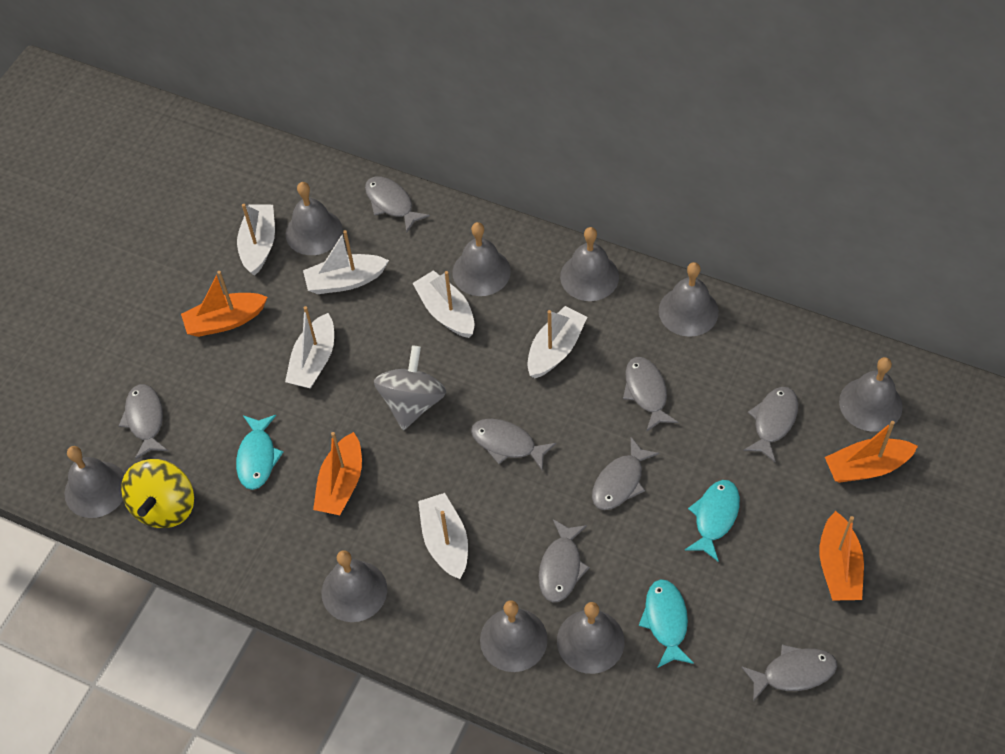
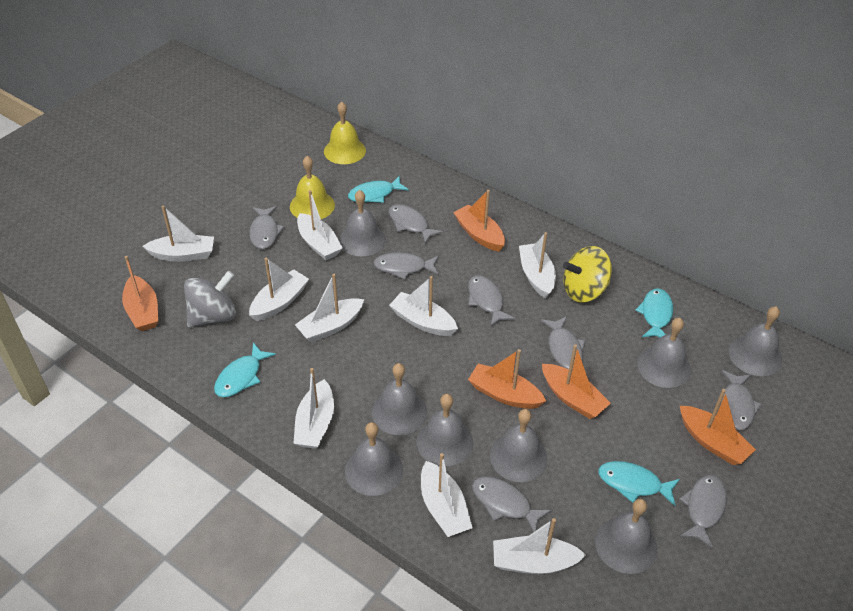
grey bell: [64,446,125,518] [285,182,343,255] [322,550,387,622] [452,222,511,296] [480,600,548,672] [557,602,625,674] [560,227,619,301] [659,262,719,337] [839,357,903,432] = 9 -> [339,190,386,256] [345,422,403,496] [372,363,427,435] [417,394,473,466] [490,409,547,482] [595,499,657,574] [637,318,691,388] [729,306,782,376] = 8
orange boat: [181,271,268,337] [313,432,362,515] [819,511,864,601] [825,421,918,483] = 4 -> [122,256,158,331] [453,190,505,252] [468,349,546,409] [542,344,611,419] [680,389,756,465] = 5
turquoise fish: [236,415,283,490] [639,579,694,668] [685,480,740,562] = 3 -> [214,343,276,397] [348,176,409,203] [598,461,680,506] [635,289,673,337] = 4
white boat: [237,204,275,276] [285,306,334,389] [303,230,389,294] [412,270,475,338] [418,493,468,579] [527,306,587,378] = 6 -> [143,205,214,262] [249,258,309,321] [293,368,334,449] [295,274,364,342] [297,190,343,260] [389,276,458,336] [421,453,473,537] [493,518,586,574] [519,232,556,298] = 9
yellow bell: none = 0 -> [290,156,335,219] [324,101,366,164] = 2

